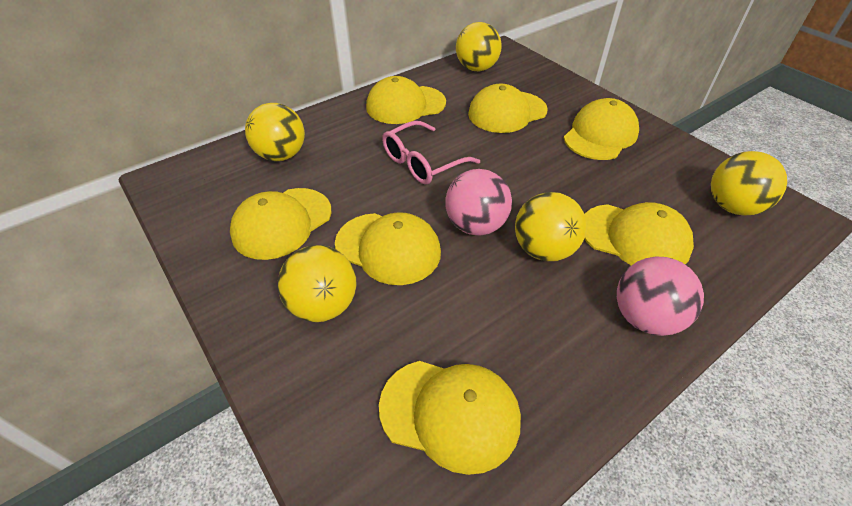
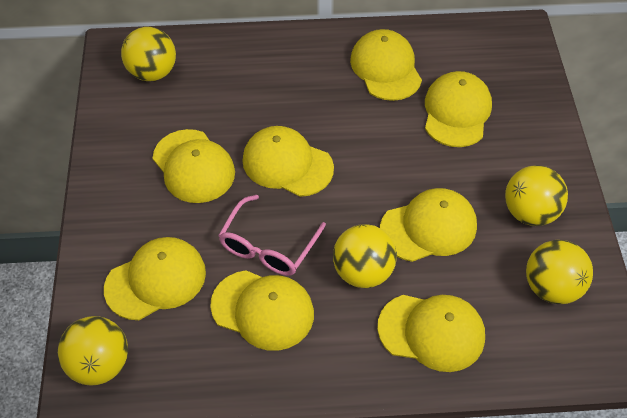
pink ball: [445,169,512,236] [617,257,704,336] = 2 -> none = 0
yellow cap: [230,188,331,260] [335,212,441,285] [366,76,446,124] [379,361,521,475] [468,84,548,133] [564,98,639,160] [585,202,694,265] = 7 -> [104,237,206,320] [153,129,235,203] [210,270,314,351] [243,126,334,197] [350,29,422,101] [377,295,485,372] [380,188,477,262] [425,71,492,147] = 8

